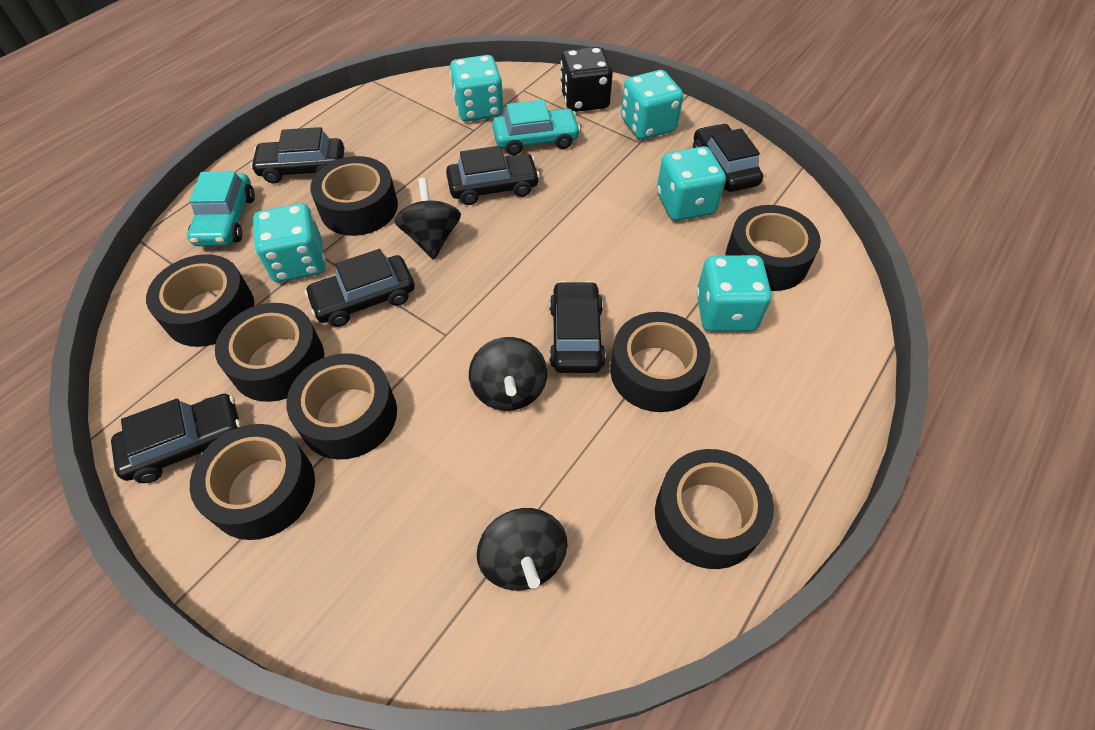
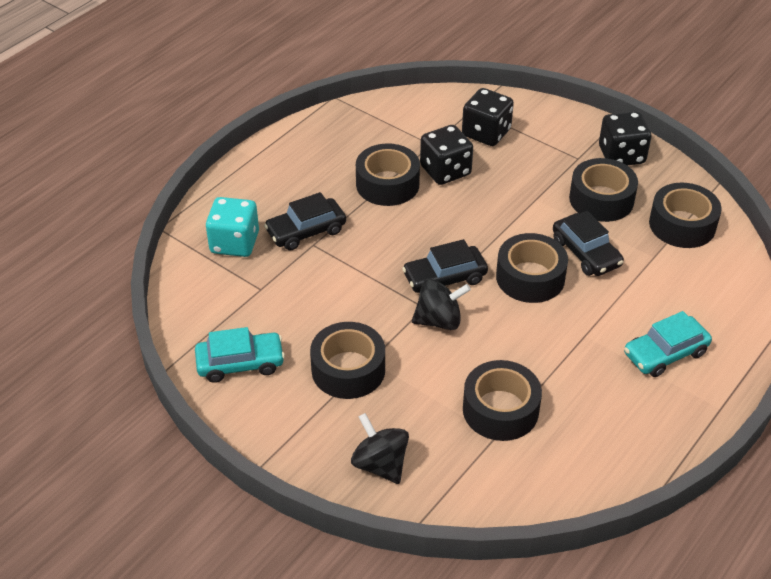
black car: [111,394,241,483] [250,127,344,184] [304,249,415,327] [446,146,540,205] [550,281,606,373] [693,123,763,192] = 6 -> [264,192,346,250] [402,239,488,293] [553,211,624,276] = 3
black dice: [560,47,613,112] = 1 -> [420,125,473,185] [462,88,514,146] [599,111,652,165] = 3
black spinning top: [394,178,461,260] [469,337,547,411] [477,508,567,591] = 3 -> [351,413,409,484] [412,279,471,330] = 2
black tape: [146,254,254,347] [190,424,315,540] [215,303,324,402] [286,353,397,460] [310,156,398,236] [610,312,711,412] [655,449,774,569] [726,205,821,291] = 8 -> [310,322,385,399] [356,143,420,206] [463,360,542,441] [496,233,568,303] [569,158,638,222] [649,183,722,248] = 6
turquoise dice: [253,203,325,282] [450,55,504,122] [621,70,683,140] [657,146,726,221] [696,255,772,332] = 5 -> [206,197,259,257] = 1

